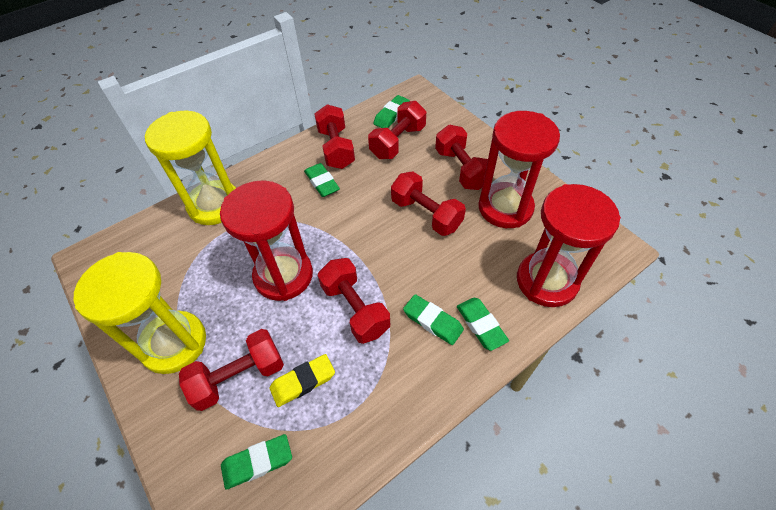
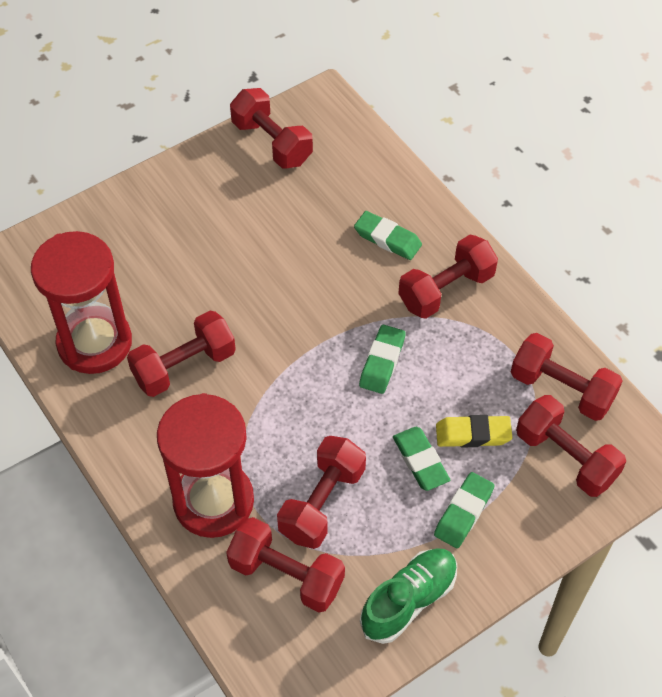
green eraser: [221,434,292,490] [304,163,340,197] [373,95,410,128] [403,294,464,345] [457,298,509,351] = 5 -> [354,211,422,260] [359,325,406,394] [393,427,450,491] [434,472,495,548] = 4
green shoe: none = 0 -> [360,548,457,644] = 1
red dumbbell: [179,329,284,411] [314,104,355,169] [318,258,390,344] [368,101,426,159] [391,171,466,236] [435,125,488,190] = 6 -> [127,311,236,397] [226,517,345,613] [230,88,313,168] [277,436,366,549] [398,235,498,319] [511,333,622,421] [516,395,626,497] = 7
red hourglass: [220,180,313,301] [478,111,560,228] [517,184,621,307] = 3 -> [31,231,132,374] [157,393,254,538] = 2
yellow hourglass: [74,252,206,374] [145,111,236,225] = 2 -> none = 0

